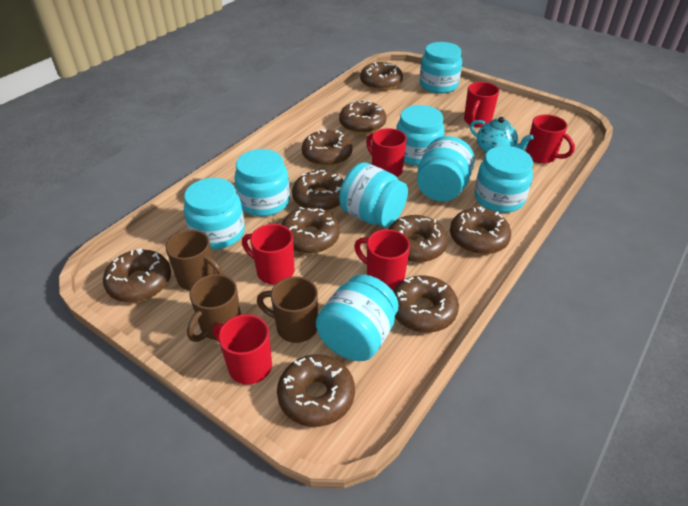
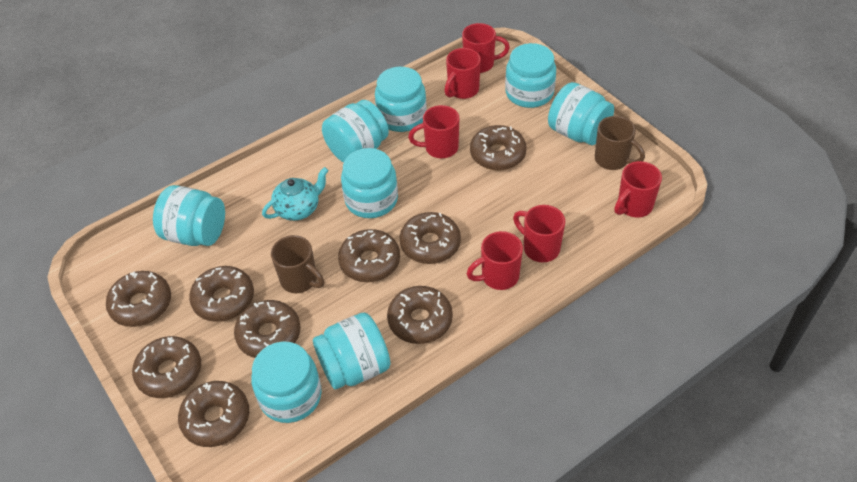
brown donut: [103,248,171,303] [277,355,355,427] [281,207,340,254] [292,170,344,211] [302,129,352,167] [339,101,386,134] [360,62,403,91] [389,215,448,262] [393,276,459,333] [450,207,511,254] = 10 -> [106,271,171,327] [132,336,201,398] [178,381,249,447] [189,266,254,322] [234,300,301,358] [338,229,400,282] [387,286,453,344] [400,212,461,264] [470,125,527,171] = 9
brown mug: [166,230,224,291] [187,274,241,342] [257,277,318,343] = 3 -> [271,235,324,293] [595,116,645,170] = 2

